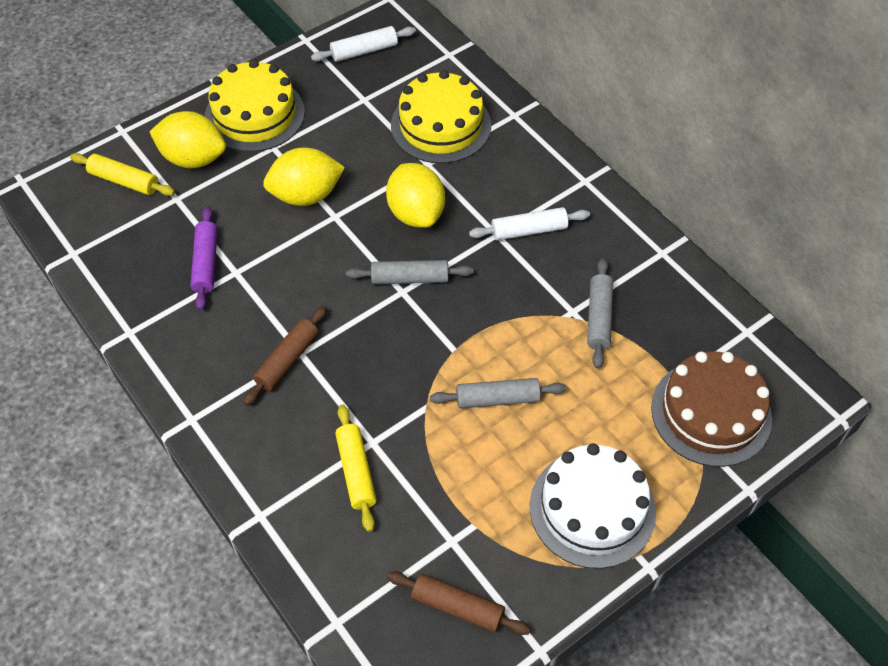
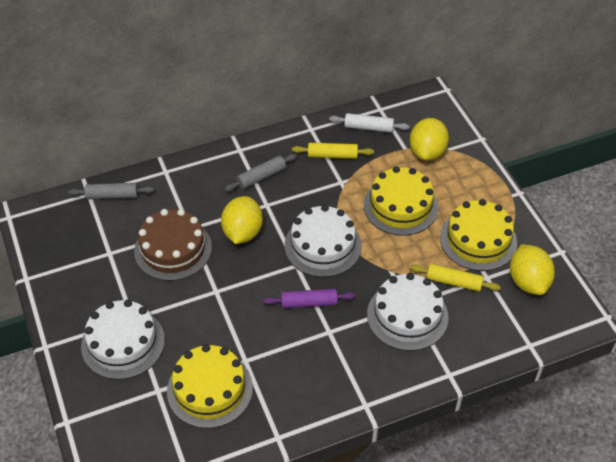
brown rolling pin: [243,306,327,406] [387,571,531,635] = 2 -> none = 0
grey rolling pin: [346,260,474,284] [430,378,566,408] [587,258,613,368] = 3 -> [68,183,154,199] [225,154,297,192] = 2
white cake: [530,443,656,569] = 1 -> [81,299,165,380] [285,205,362,277] [367,273,448,351] = 3
white rolling pin: [311,26,416,62] [469,207,590,241] = 2 -> [329,113,409,133] = 1
yellow cake: [205,59,305,152] [391,70,491,163] = 2 -> [167,344,253,428] [364,166,438,236] [440,199,517,271] = 3

